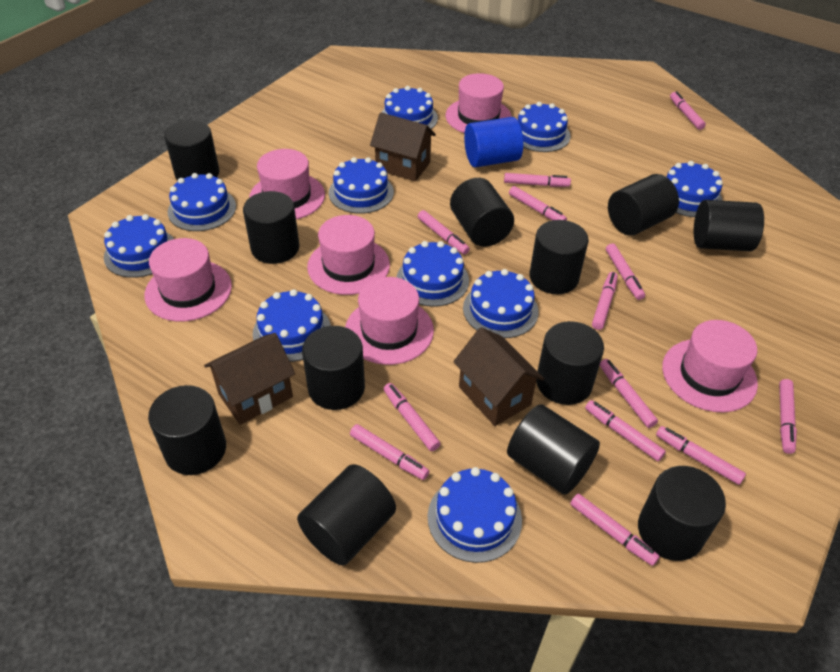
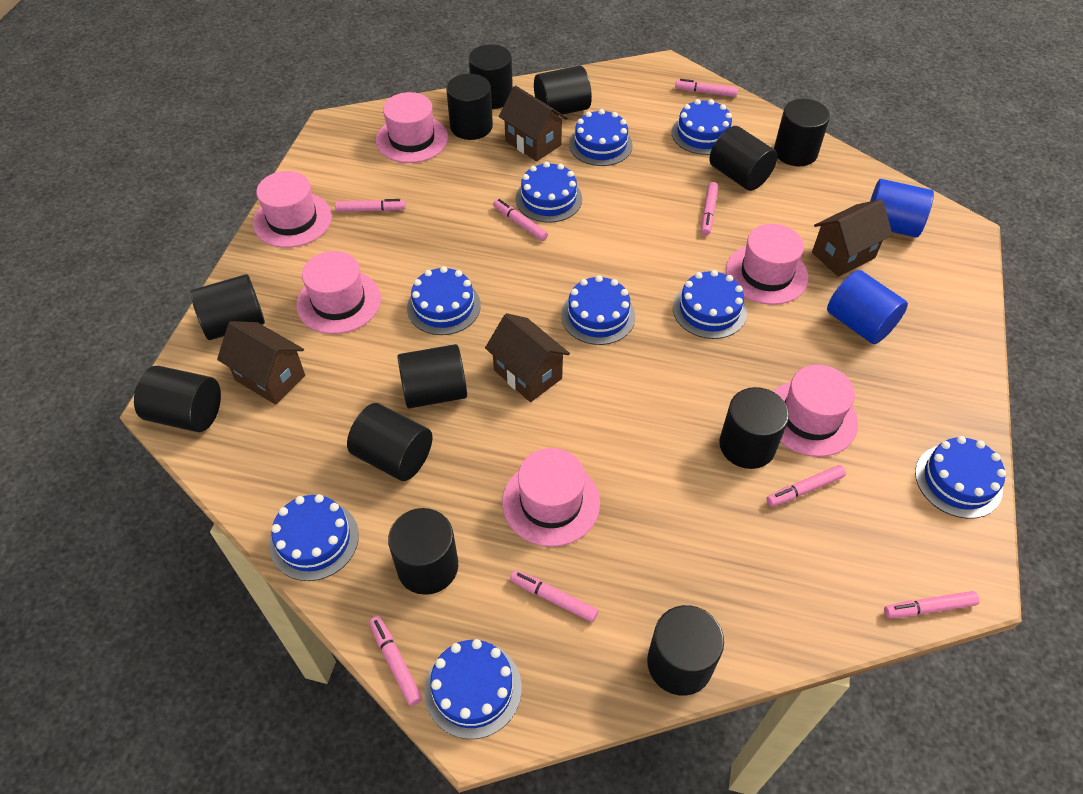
blue cake: [104,214,174,278] [168,173,236,231] [253,289,331,362] [329,157,394,214] [381,86,438,129] [397,241,469,307] [428,467,522,563] [463,269,539,338] [518,102,570,152] [667,161,723,217] = 10 -> [270,494,359,581] [407,266,481,335] [424,639,522,739] [516,162,582,223] [561,275,635,345] [569,109,633,166] [671,99,732,155] [673,270,747,339] [915,436,1006,519] = 9
blue cylinder: [464,117,523,167] = 1 -> [827,270,908,344] [870,179,934,238] = 2
brown house: [204,333,295,425] [370,112,436,181] [453,327,544,426] = 3 -> [217,321,305,405] [485,313,570,402] [499,85,568,162] [812,199,893,277] = 4
pink marker: [350,424,429,480] [384,383,440,451] [418,210,470,254] [504,173,571,187] [509,186,567,221] [570,494,660,566] [585,400,666,461] [592,272,618,330] [600,359,658,428] [606,244,645,300] [656,426,746,485] [670,91,706,130] [779,379,797,454] = 13 -> [335,199,406,212] [369,616,422,706] [493,199,548,241] [510,570,598,622] [675,79,738,97] [701,182,718,235] [766,465,846,507] [884,591,979,618] = 8

